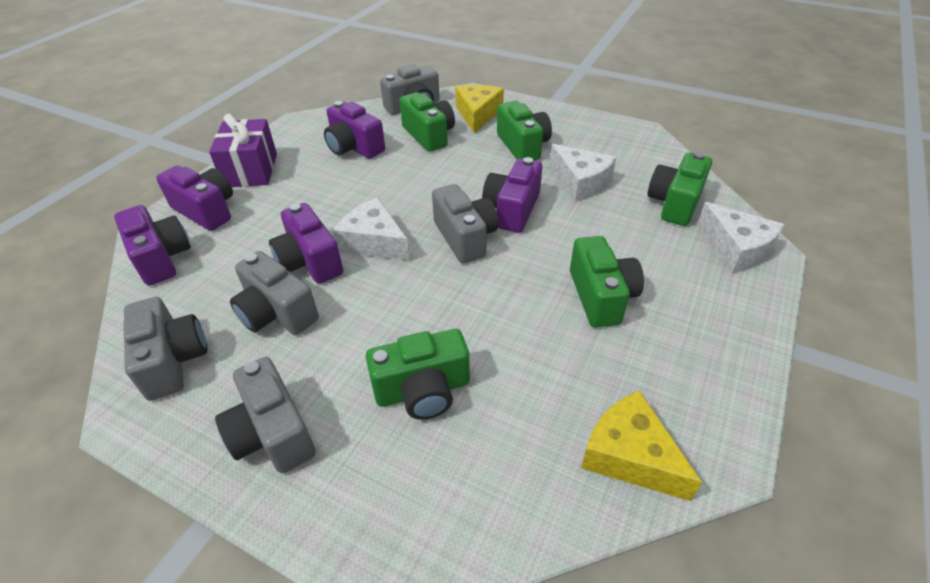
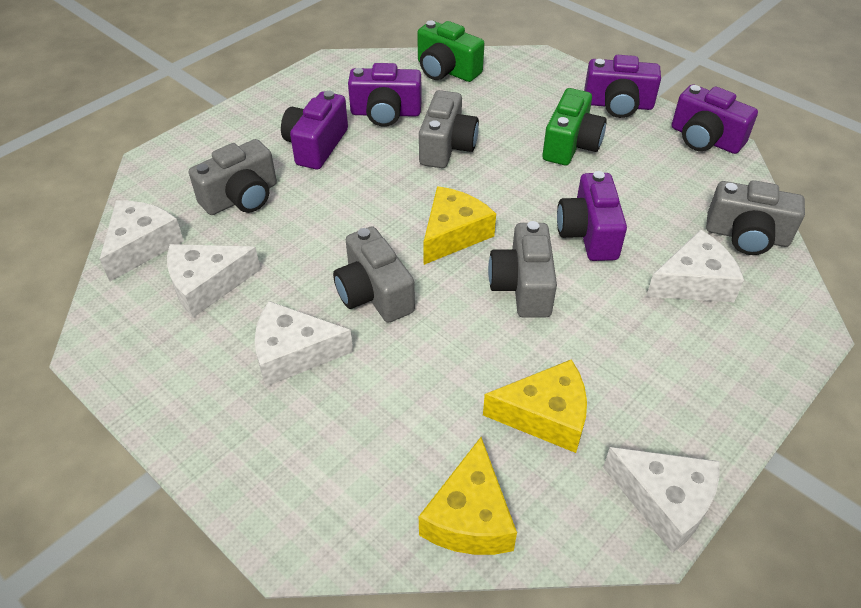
green camera: [366,329,470,420] [399,92,455,152] [497,101,552,161] [570,236,644,327] [648,152,712,226] = 5 -> [417,20,484,82] [542,88,607,165] = 2
purple gift: [209,114,277,187] = 1 -> none = 0
white cheese: [333,198,410,261] [550,144,617,202] [697,202,784,273] = 3 -> [100,201,184,281] [167,244,261,318] [255,301,353,387] [603,447,720,553] [646,229,744,302] = 5
yellow cheese: [455,85,504,133] [581,391,702,501] = 2 -> [419,437,517,555] [423,186,496,265] [483,359,587,453] = 3

